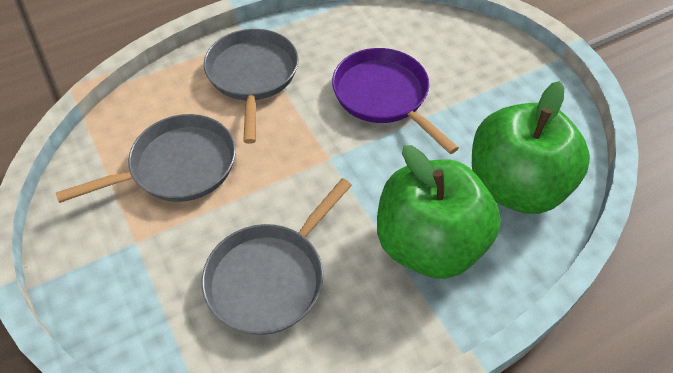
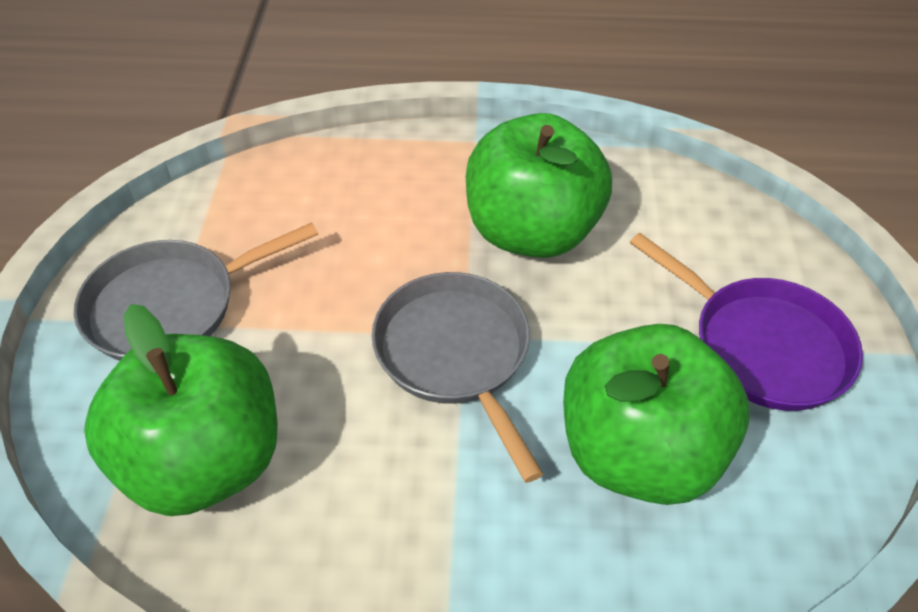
green apple: [377,145,501,279] [472,81,590,214] = 2 -> [84,304,278,516] [466,113,612,258] [563,324,750,505] = 3
grey pan: [56,114,236,203] [202,178,352,335] [204,29,299,144] = 3 -> [74,222,318,361] [371,272,543,483] = 2

